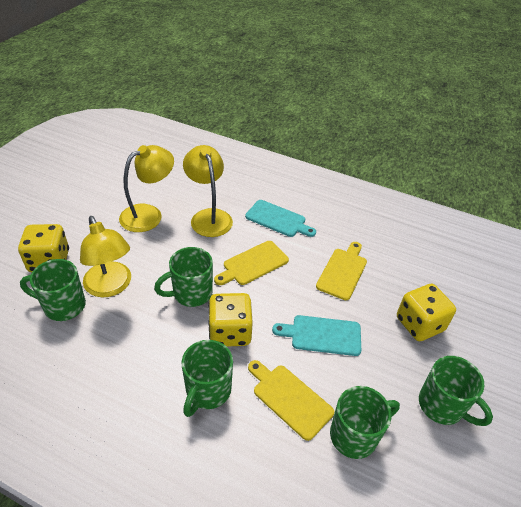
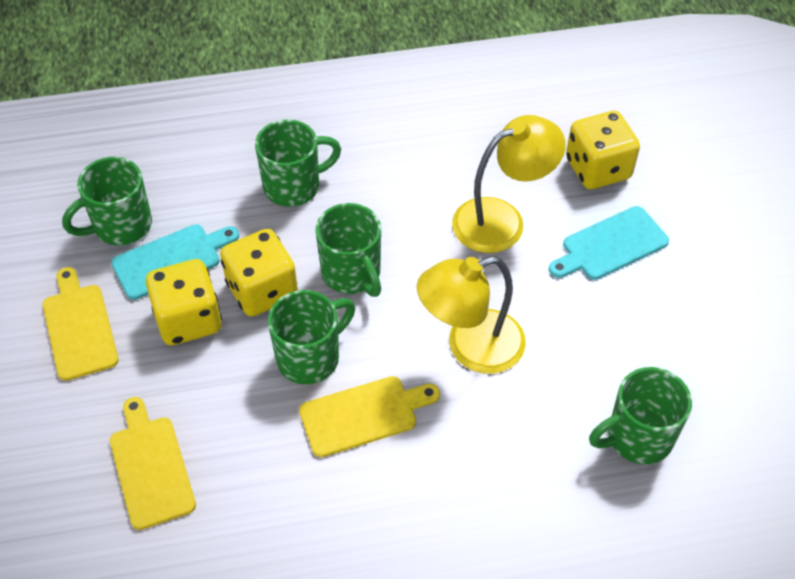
yellow lamp: [80,216,131,297] [119,145,174,232] [183,145,233,237] = 3 -> [416,256,526,374] [452,115,565,253] = 2

